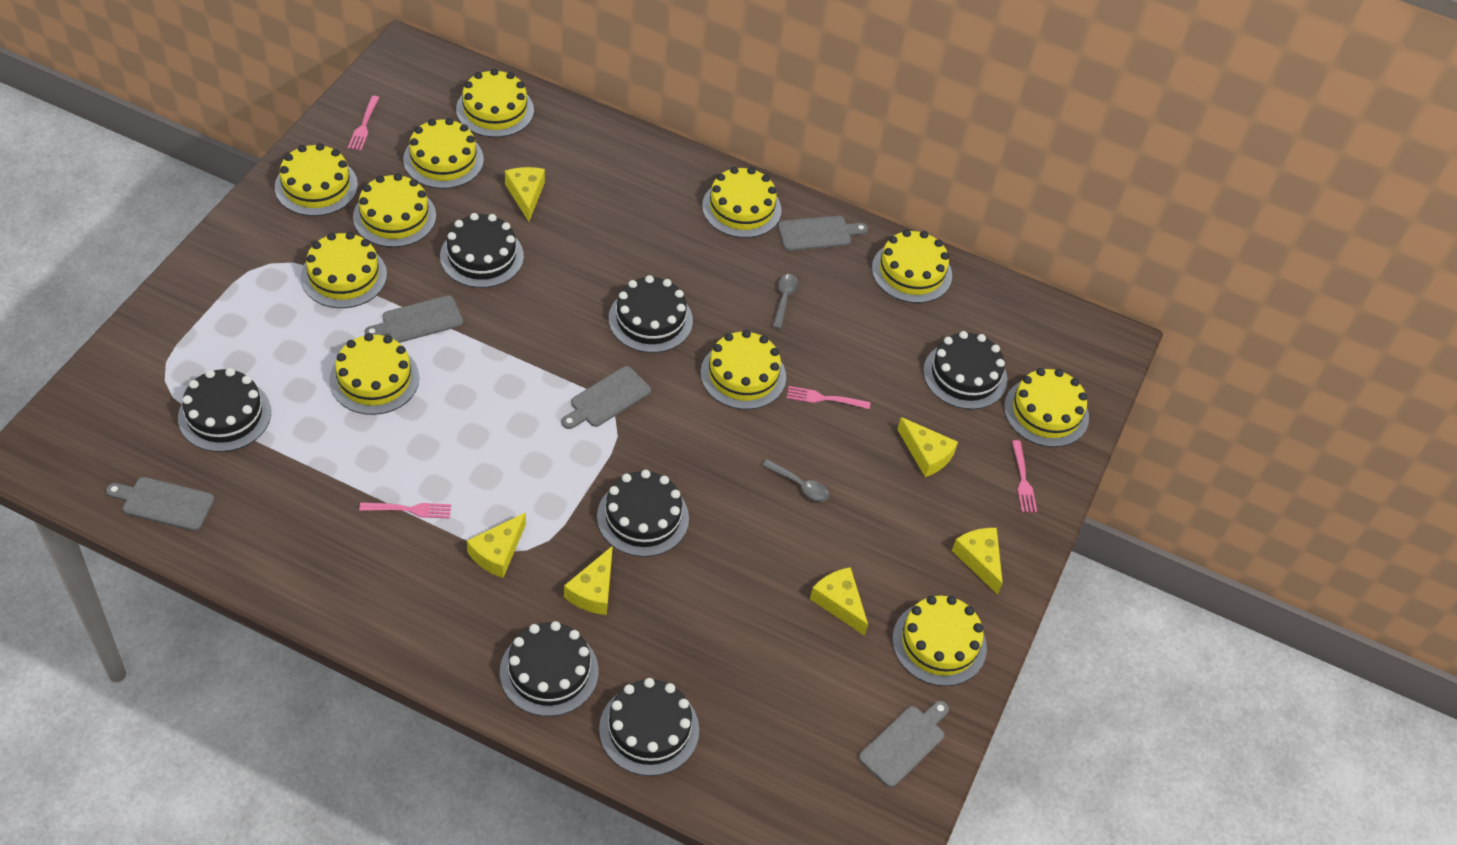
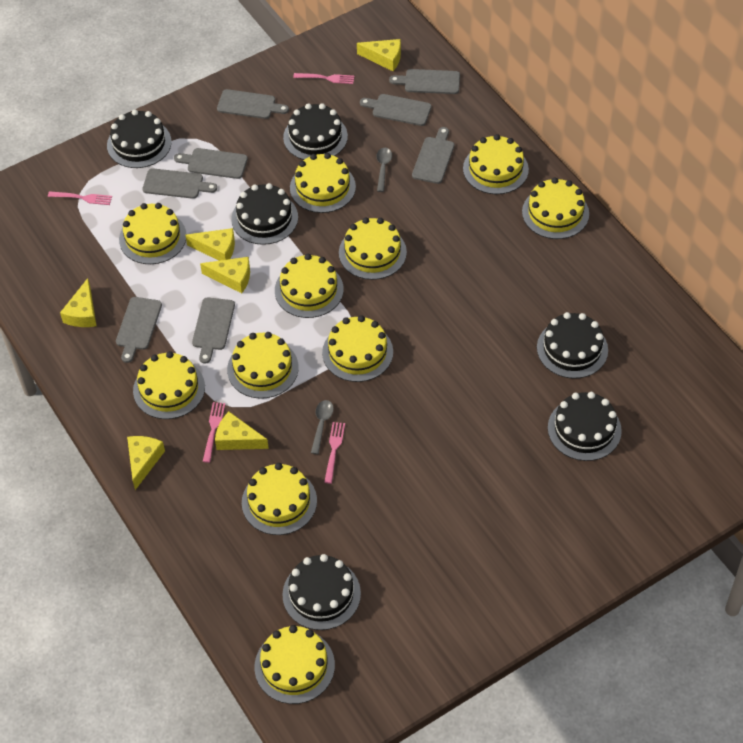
black cake: [178,368,271,452] [440,213,524,288] [500,621,599,717] [597,470,689,557] [599,678,699,776] [609,275,693,353] [923,331,1007,409] = 7 -> [107,110,172,168] [231,183,298,245] [282,554,361,630] [283,103,348,160] [537,312,608,378] [548,392,622,461] = 6
grey cutting board: [106,477,214,531] [365,295,463,343] [562,366,651,429] [778,216,868,251] [859,701,949,787] = 5 -> [116,297,162,363] [143,168,217,199] [174,148,248,179] [192,298,235,364] [217,89,289,119] [360,94,431,126] [389,69,460,94] [412,127,454,184] = 8

